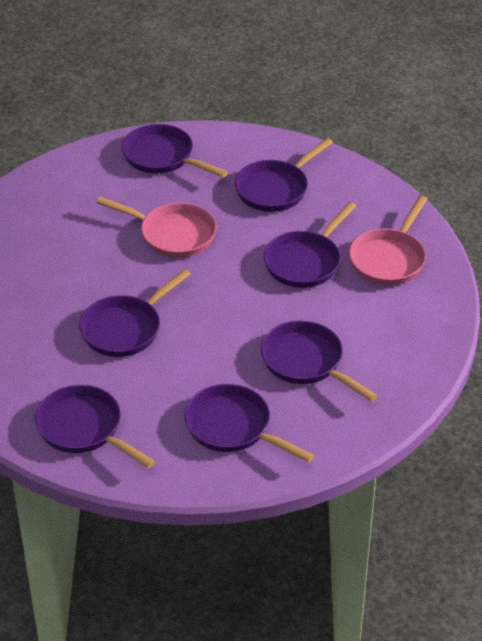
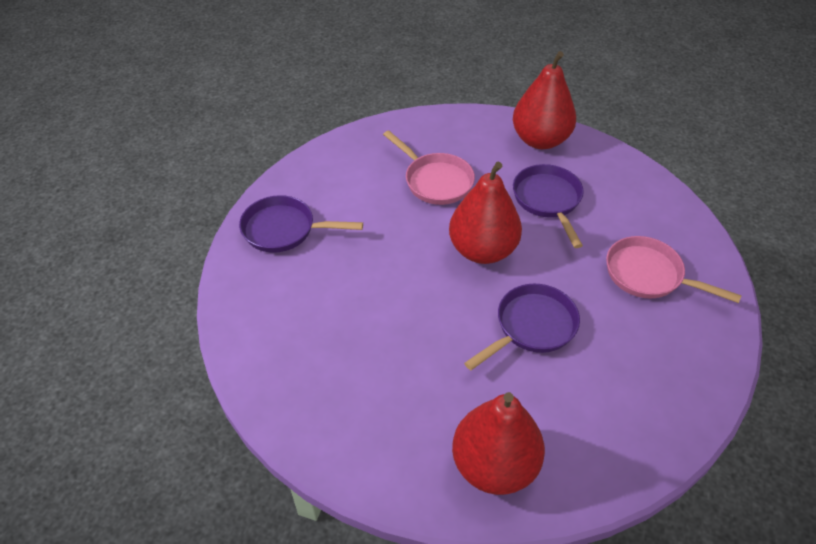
purple pan: [35,385,155,468] [79,269,190,357] [122,124,228,178] [184,384,314,463] [235,138,333,212] [261,321,378,402] [264,202,356,288] = 7 -> [239,195,363,253] [464,284,580,370] [513,164,584,248] = 3
red pear: none = 0 -> [449,162,522,264] [452,392,545,495] [513,51,576,149] = 3

